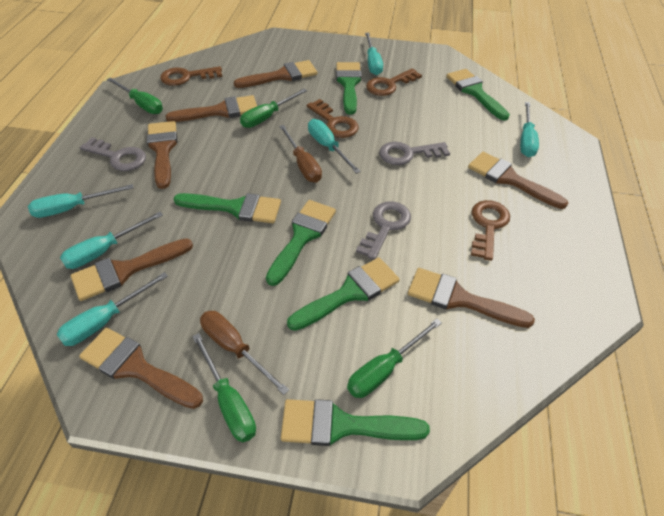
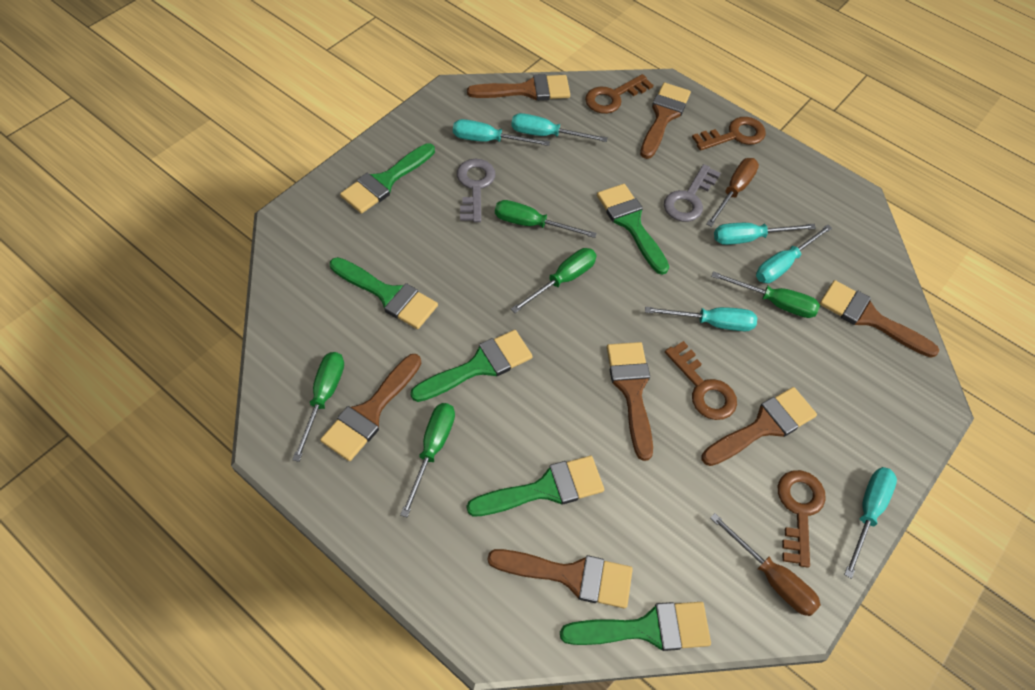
green screwdriver: [107,78,163,114] [192,333,256,442] [240,89,307,128] [347,319,442,398] = 4 -> [292,352,344,462] [400,403,455,517] [495,200,597,238] [511,248,597,313] [711,271,820,318] = 5
grey key: [80,137,146,171] [356,201,411,260] [379,142,450,165] = 3 -> [457,159,495,222] [664,164,721,222] = 2

